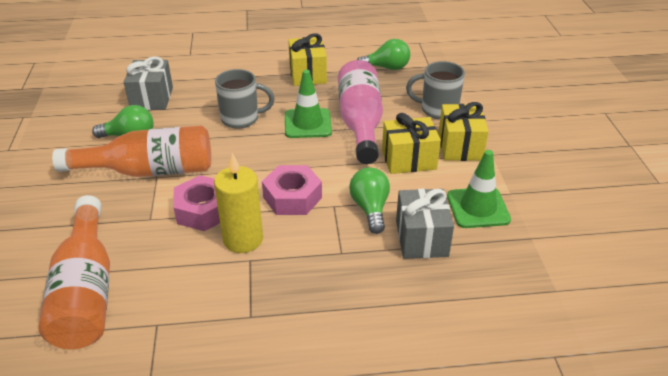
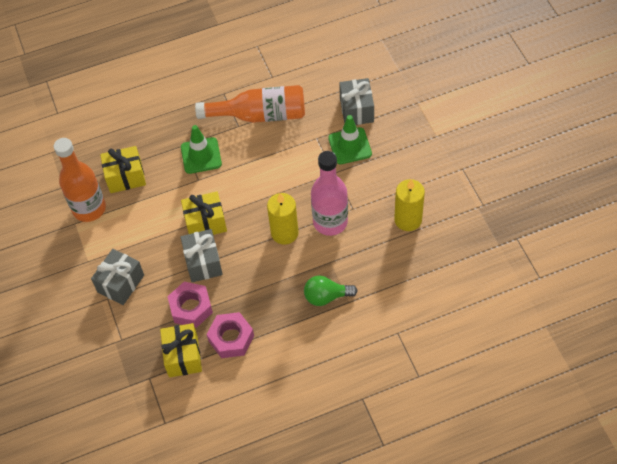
green light bulb: [92,105,154,138] [349,167,390,234] [357,39,410,70] = 3 -> [304,276,358,306] = 1
grey gift: [124,56,173,110] [396,189,454,259] = 2 -> [91,249,144,305] [181,229,223,282] [339,78,374,125] = 3
grey mug: [215,69,275,129] [406,61,465,119] = 2 -> none = 0
yellow candle: [214,153,263,253] = 1 -> [267,193,299,245] [394,179,425,231] = 2

